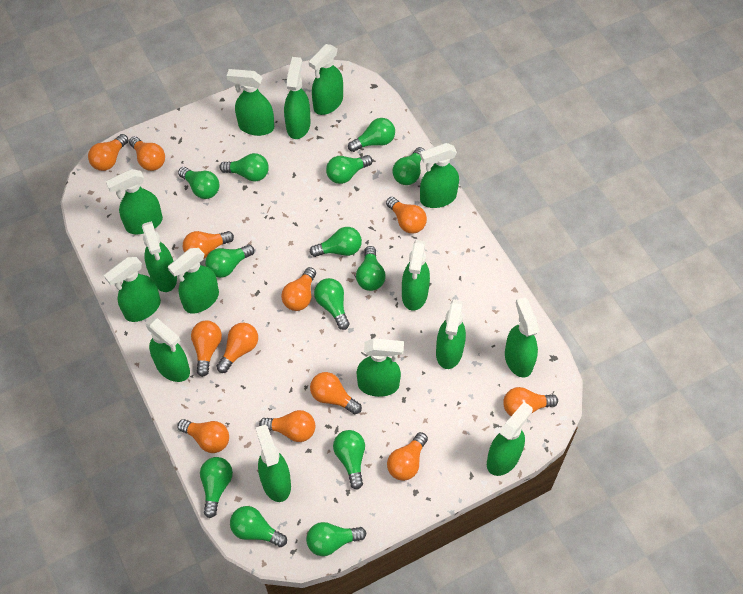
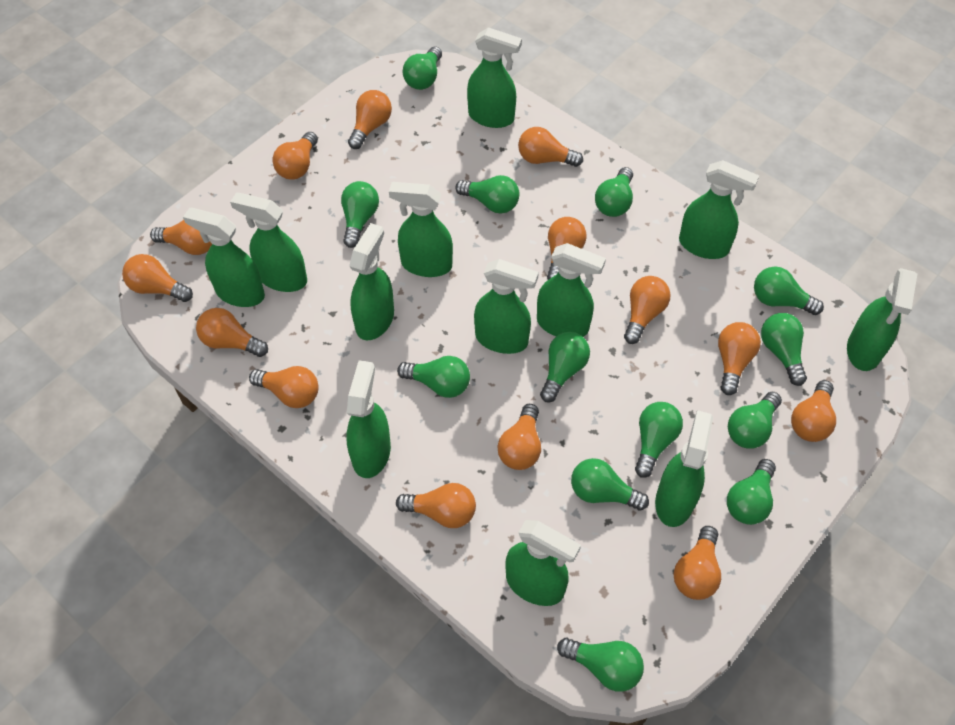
green spray bottle: [104,257,161,322] [106,169,163,234] [142,221,177,292] [146,317,190,382] [168,248,219,314] [227,69,274,136] [255,425,291,502] [284,57,311,139] [309,44,343,115] [357,338,404,397] [402,240,430,311] [420,143,459,208] [436,300,466,369] [487,402,533,476] [505,297,539,378] = 15 -> [183,208,265,307] [230,192,307,292] [346,361,391,478] [349,223,394,341] [389,182,453,277] [467,27,522,128] [474,259,539,354] [506,520,581,606] [537,243,606,337] [655,410,713,527] [679,160,759,259] [847,268,917,371] = 12
orange light bulb: [88,134,128,171] [129,136,165,171] [177,419,229,453] [183,231,234,258] [191,320,222,377] [216,323,258,373] [259,410,315,442] [281,267,316,311] [310,372,362,414] [386,197,427,234] [387,432,428,481] [503,387,558,416] = 12 -> [122,254,193,302] [150,220,212,255] [196,308,268,357] [249,366,319,408] [272,132,318,180] [348,90,392,149] [396,483,476,528] [498,404,541,470] [518,127,583,167] [547,217,587,280] [624,276,670,344] [674,526,721,600] [718,322,761,395] [791,380,836,442] = 14

